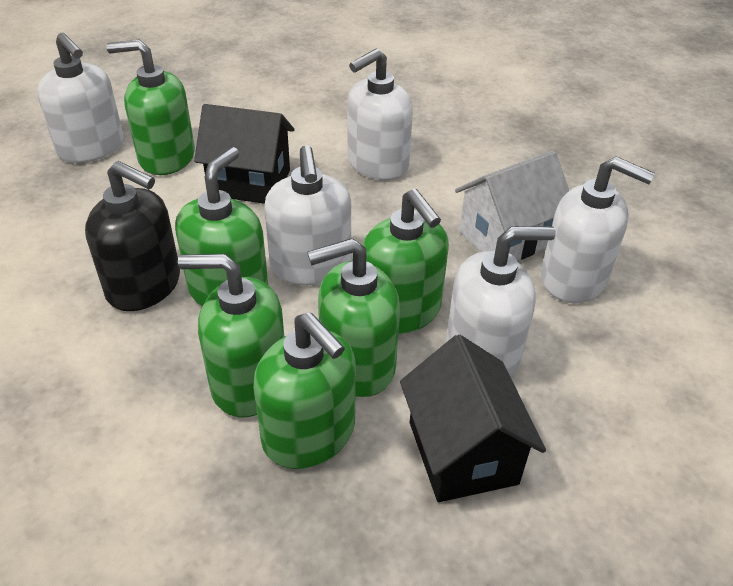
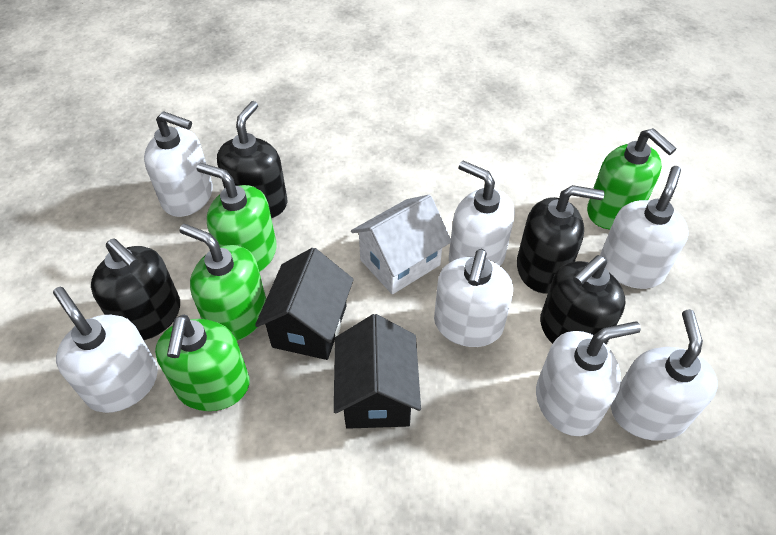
black soap dispenser: [85,161,180,311] = 1 -> [91,238,180,340] [217,101,287,218] [517,185,605,294] [540,255,625,345] = 4
green soap dispenser: [106,39,195,175] [175,147,269,306] [178,254,284,417] [253,312,356,469] [307,238,400,397] [363,189,449,334] = 6 -> [155,315,250,411] [180,224,266,341] [197,163,277,272] [587,128,676,229] = 4
white soap dispenser: [37,33,124,163] [264,145,351,285] [348,48,413,180] [446,226,556,378] [541,156,655,303] = 5 -> [53,287,158,413] [144,111,213,217] [434,249,513,347] [449,161,515,266] [536,322,641,436] [600,166,689,289] [611,309,718,441] = 7

